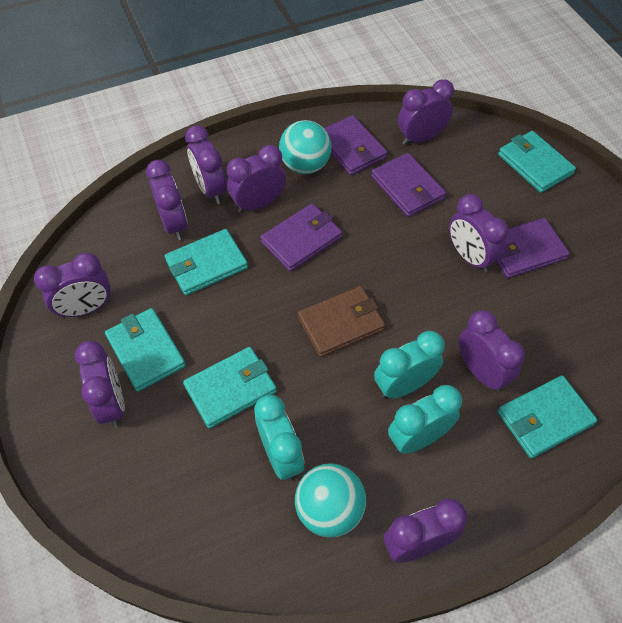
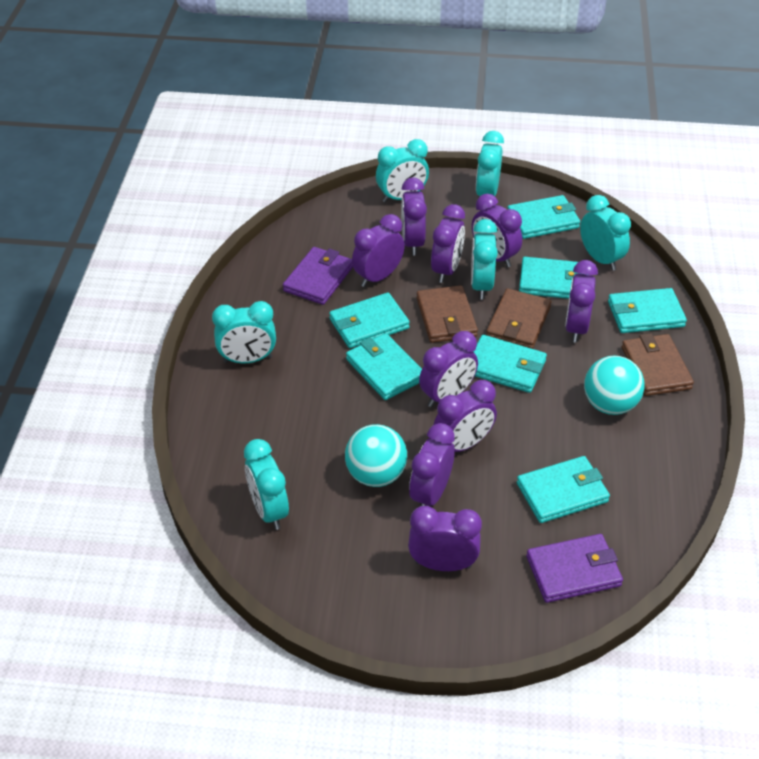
brown wallet: [298,286,385,357] = 1 -> [417,285,478,343] [486,288,552,349] [622,333,694,396] = 3
purple wallet: [260,204,342,272] [324,115,388,175] [371,153,446,217] [496,218,570,278] = 4 -> [283,247,353,305] [526,534,623,603] = 2
turquoise clock: [254,395,304,481] [374,331,445,398] [388,385,462,454] = 3 -> [212,301,276,364] [244,439,289,530] [376,139,429,203] [471,219,498,300] [476,131,504,196] [580,195,631,271] = 6
turquoise wallet: [105,308,186,392] [165,229,248,295] [183,347,277,429] [498,131,576,193] [498,376,597,458] = 5 -> [329,293,410,348] [346,333,422,400] [473,335,547,393] [507,195,580,239] [517,456,610,523] [519,257,587,299] [608,288,687,333] = 7

